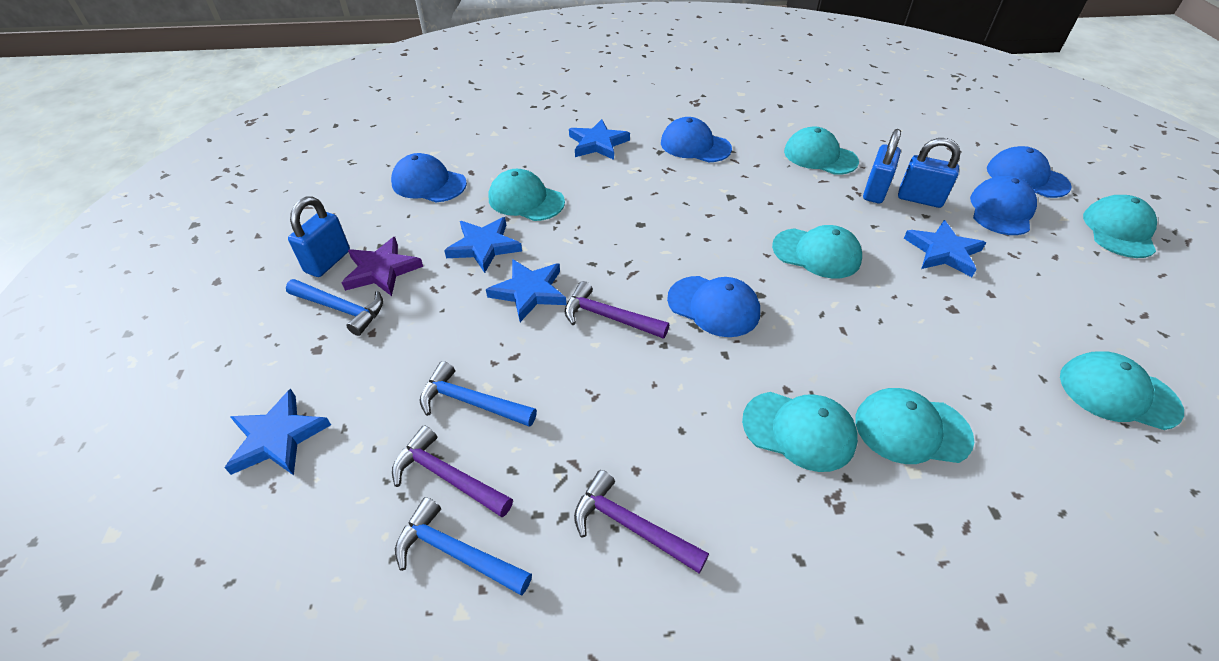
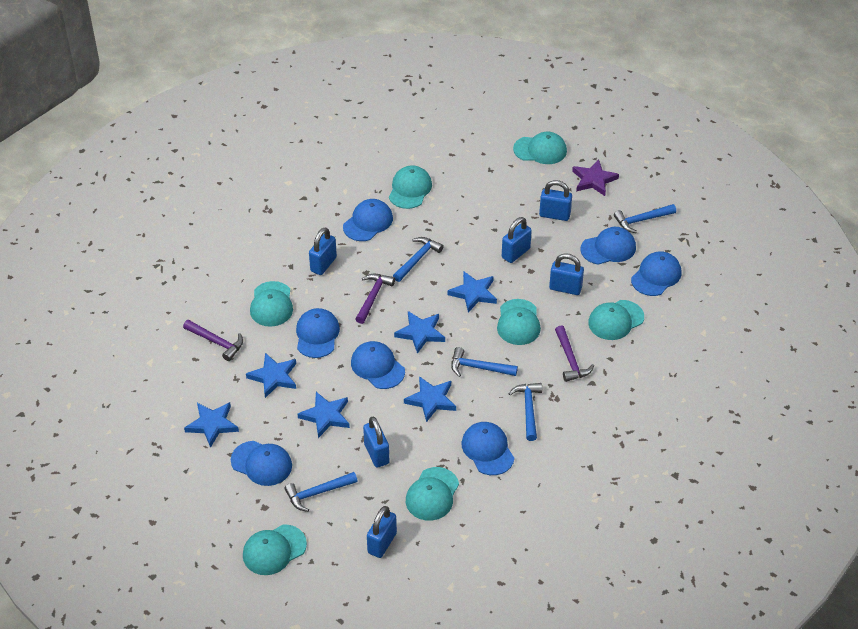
blue cap: [391,153,467,202] [661,117,732,162] [667,276,760,337] [970,176,1037,235] [987,146,1072,198] = 5 -> [231,441,292,486] [296,308,340,358] [343,199,393,241] [351,341,405,389] [462,422,514,475] [581,227,636,265] [631,251,682,296] = 7
blue hammer: [286,279,383,336] [395,497,532,595] [420,361,537,427] = 3 -> [284,472,358,512] [393,237,444,282] [451,347,518,377] [508,383,542,441] [614,204,676,233] = 5
blue padlock: [288,197,350,277] [863,129,901,203] [898,138,961,208] = 3 -> [309,227,337,275] [363,417,389,468] [367,506,397,558] [502,217,532,263] [539,180,572,221] [549,253,584,295] = 6
blue star: [225,389,331,475] [444,217,522,273] [486,259,566,322] [569,119,630,160] [904,220,986,277] = 5 -> [184,402,239,448] [246,353,296,398] [297,392,350,438] [394,311,445,354] [404,376,456,422] [448,271,497,312] = 6

